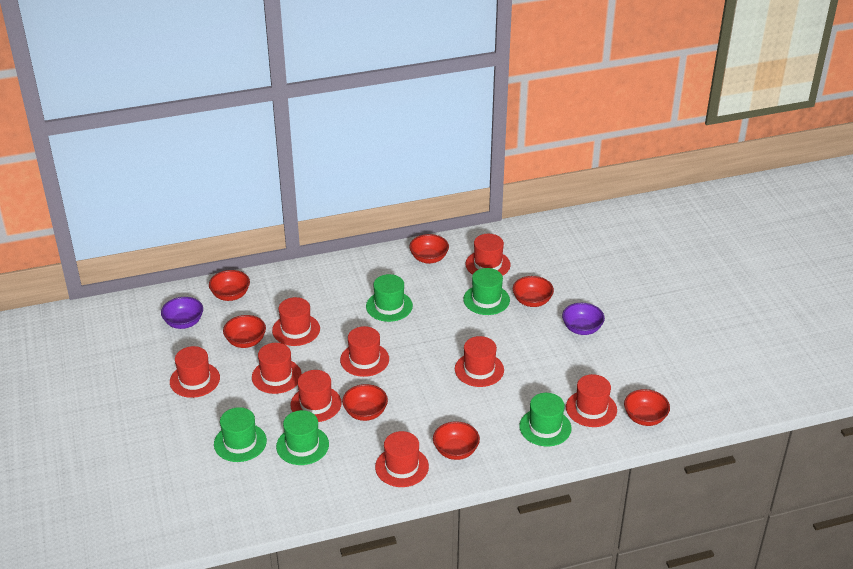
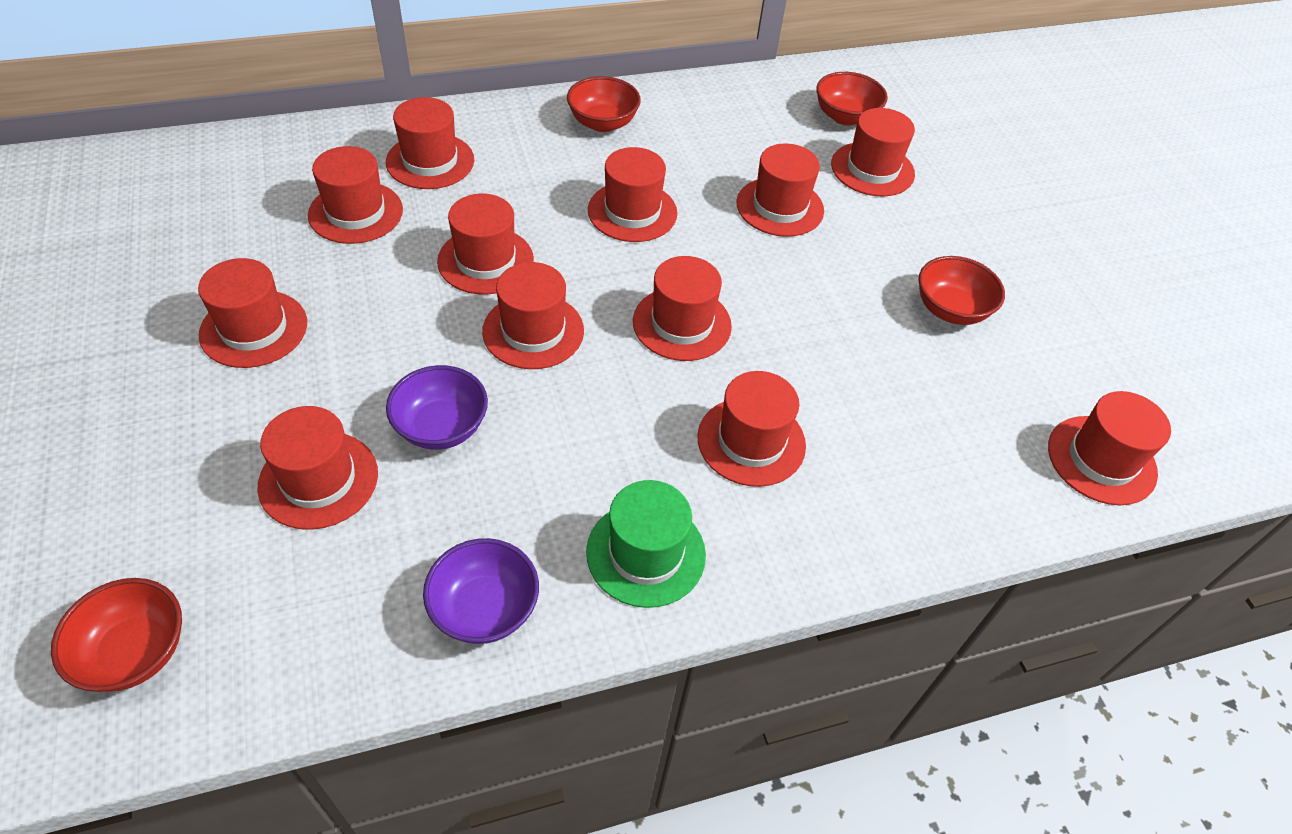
green hat: [214,407,267,462] [276,410,329,465] [366,274,413,322] [463,268,510,315] [519,393,572,446] = 5 -> [586,480,706,608] = 1
red bowl: [209,270,250,301] [223,315,266,348] [342,384,388,421] [409,234,449,264] [433,421,480,460] [513,276,554,307] [624,389,670,426] = 7 -> [51,578,182,692] [567,76,641,132] [816,72,888,126] [918,256,1005,325] = 4
red hat: [170,346,220,398] [252,343,302,394] [272,297,320,346] [290,370,342,422] [340,326,389,377] [375,431,429,487] [455,336,504,387] [466,234,511,276] [566,374,617,427] = 9 -> [198,258,307,368] [257,406,378,530] [308,146,403,244] [386,97,474,189] [437,194,534,295] [482,262,584,369] [588,147,677,242] [633,256,732,361] [698,371,806,487] [737,143,824,237] [831,108,915,196] [1048,391,1171,505] = 12

